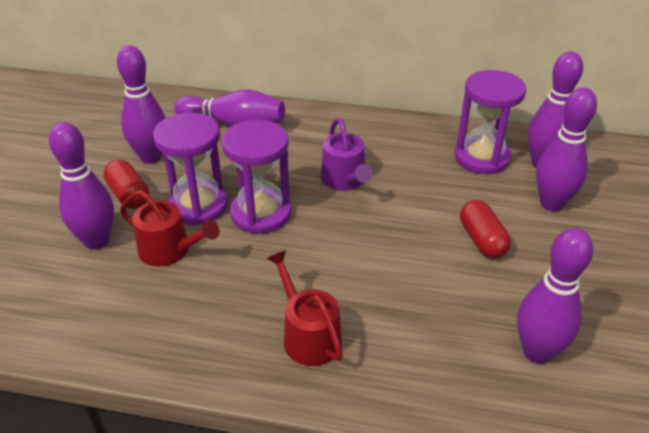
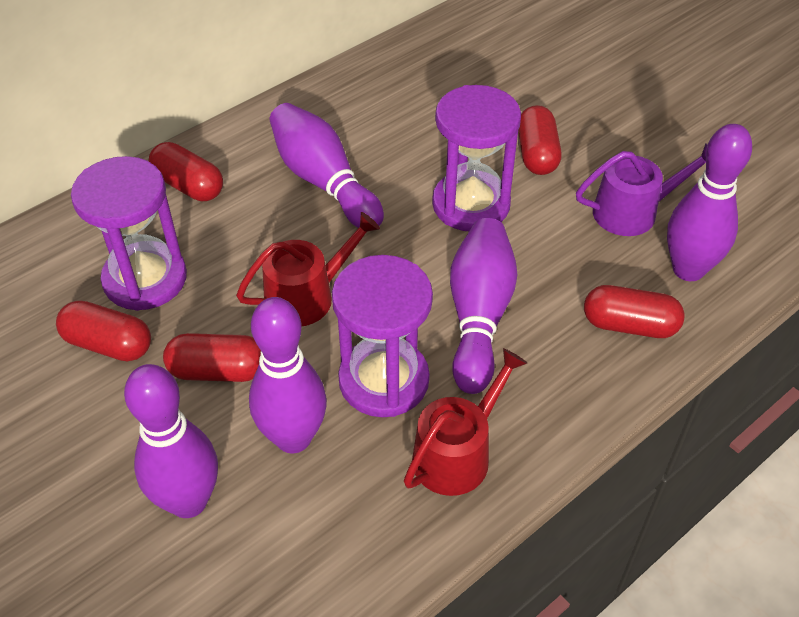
purple bowling pin: [49,122,114,250] [117,45,166,164] [174,89,285,127] [517,228,593,364] [528,52,583,168] [536,88,597,211] = 6 -> [124,364,218,518] [249,297,327,453] [270,103,384,228] [450,218,518,394] [667,124,752,281] = 5
red capsule: [103,159,149,209] [460,200,511,258] = 2 -> [56,300,151,361] [149,142,223,201] [163,333,261,382] [518,105,561,175] [584,285,685,338] = 5

